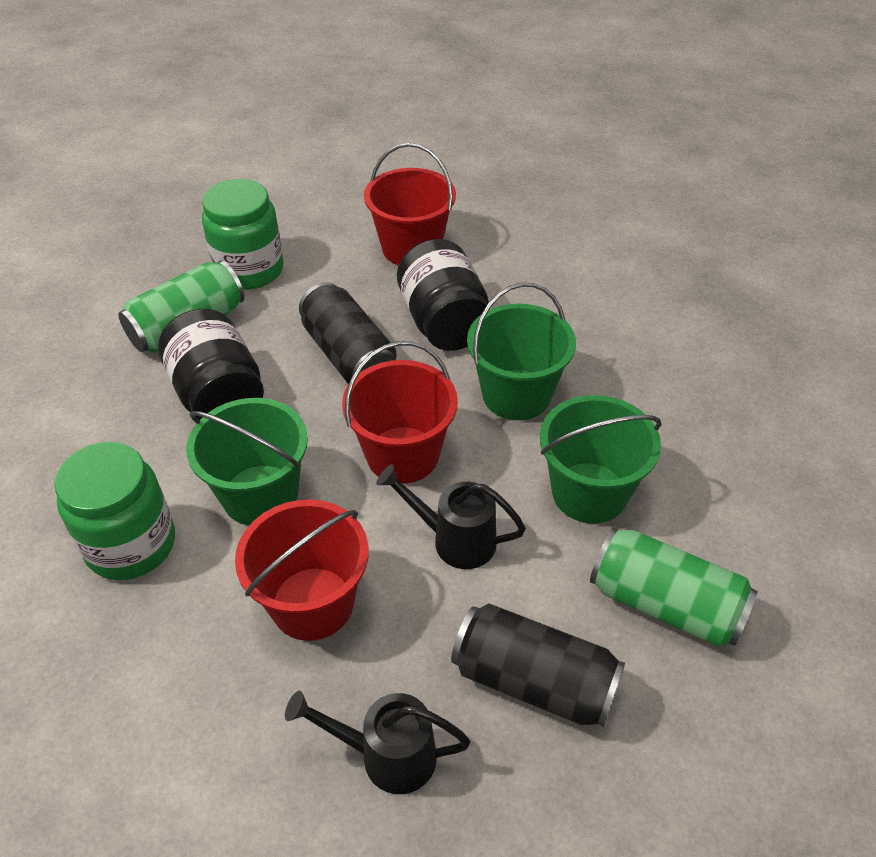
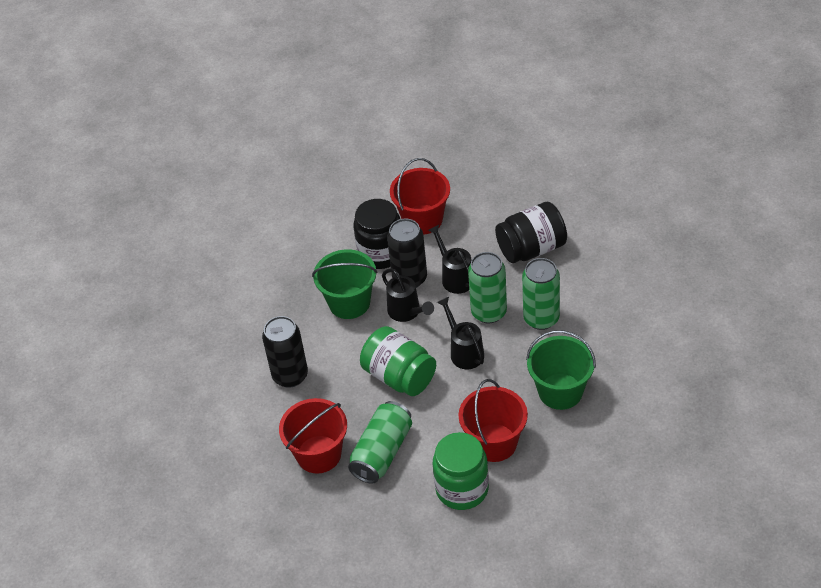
black watering can: [285,690,470,794] [376,464,526,569] = 2 -> [382,268,434,322] [428,225,472,294] [437,297,484,369] = 3
green bucket: [186,398,308,525] [467,282,576,420] [540,395,661,524] = 3 -> [312,249,378,319] [526,330,596,410] = 2
green can: [118,260,244,353] [590,528,758,647] = 2 -> [348,401,412,484] [468,252,507,323] [522,258,560,330] = 3

